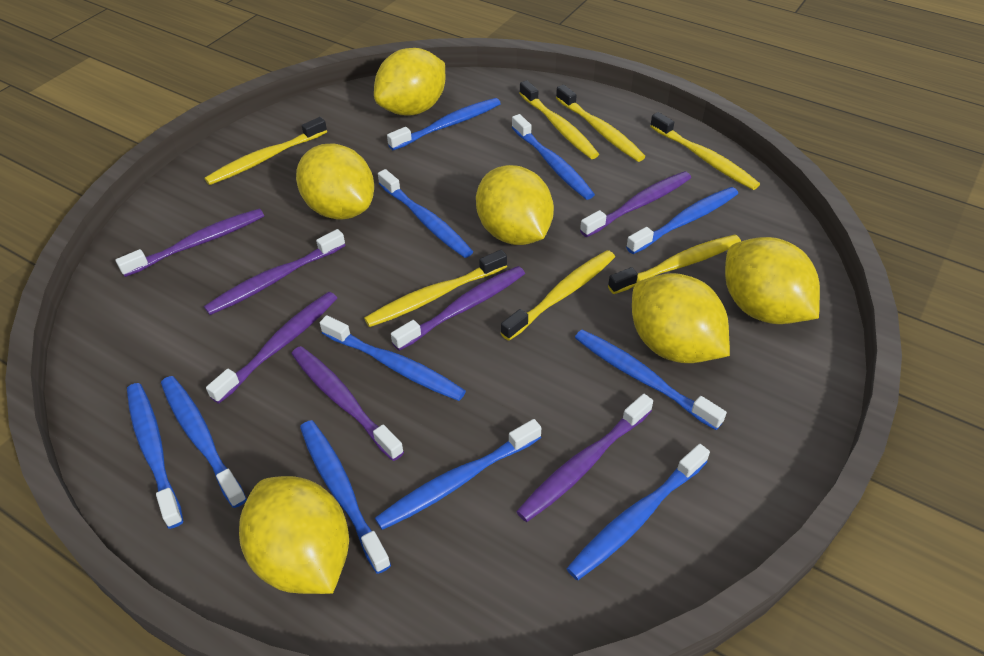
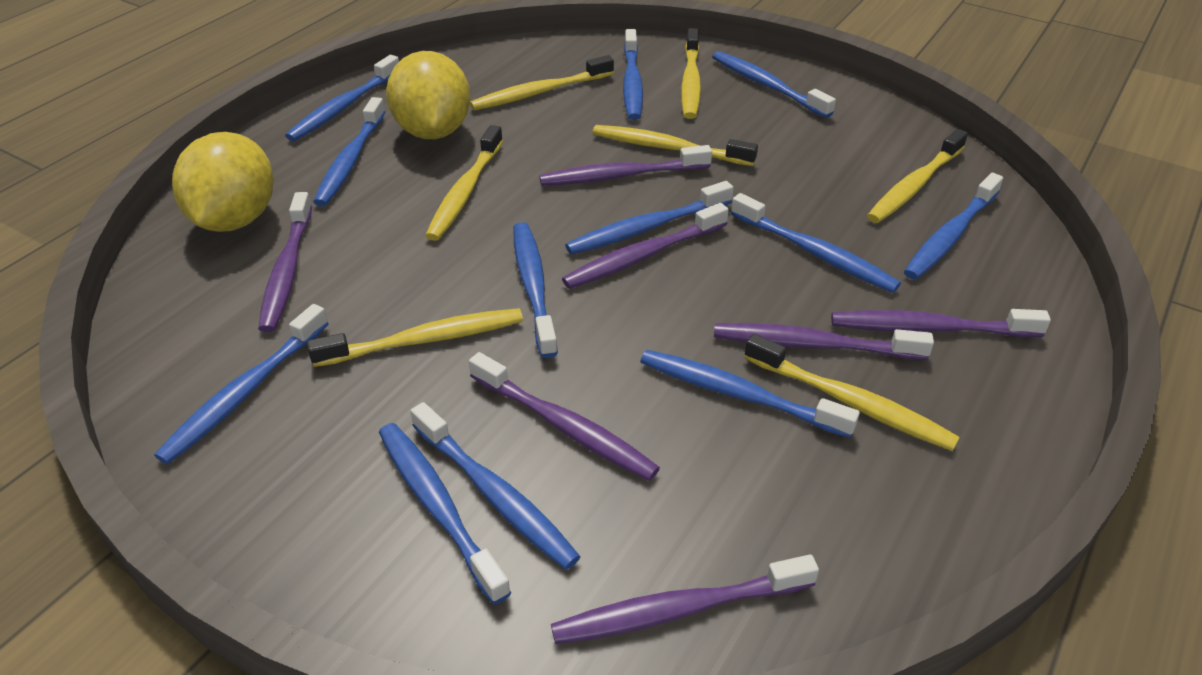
blue toothbrush: [127,383,183,529] [161,376,247,508] [300,420,391,574] [320,315,466,401] [375,419,541,530] [378,169,473,258] [387,98,501,150] [512,114,595,200] [566,444,710,580] [575,329,727,430] [626,187,738,254] = 11 -> [154,304,329,464] [285,55,399,141] [313,97,385,206] [379,423,511,605] [410,402,581,570] [513,222,558,358] [565,181,733,255] [623,29,643,120] [640,350,860,438] [712,51,836,118] [731,193,901,293] [904,173,1003,280] = 12
yellow lemon: [239,476,349,594] [296,144,374,220] [374,48,445,116] [476,165,554,245] [632,273,730,363] [725,237,820,324] = 6 -> [172,132,274,232] [386,51,470,139] = 2

